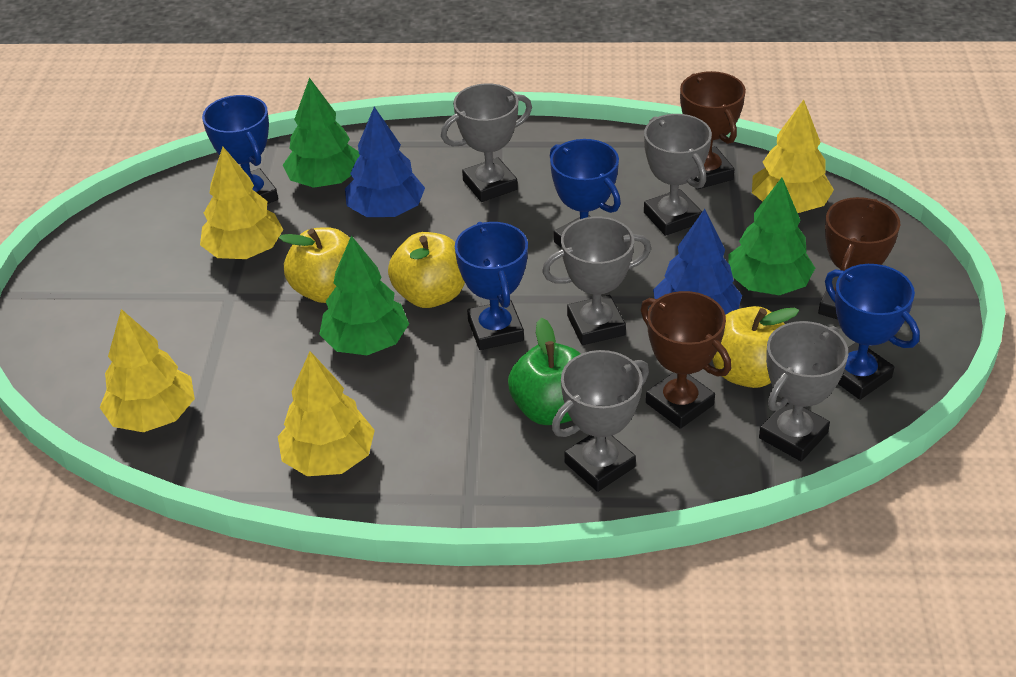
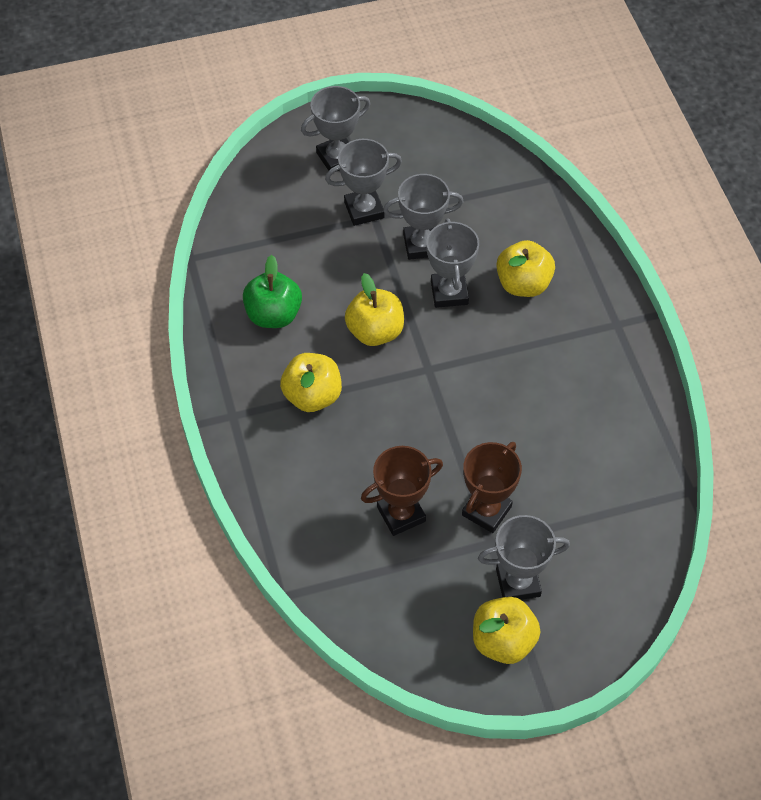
blue tree: [345,107,425,217] [653,209,742,315] = 2 -> none = 0
blue trophy: [202,95,278,204] [455,222,528,350] [550,139,621,247] [825,264,920,400] = 4 -> none = 0
brown trophy: [641,291,731,429] [680,71,746,189] [818,197,900,320] = 3 -> [361,446,443,536] [462,442,522,533] = 2
green tree: [283,77,360,188] [319,236,409,355] [729,178,815,295] = 3 -> none = 0
yellow apple: [279,227,350,303] [388,232,465,308] [712,306,799,388] = 3 -> [280,353,342,412] [345,273,404,346] [473,597,540,664] [496,240,555,297] = 4
yellow tree: [100,309,195,432] [200,147,283,259] [278,351,375,476] [752,100,834,213] = 4 -> none = 0

